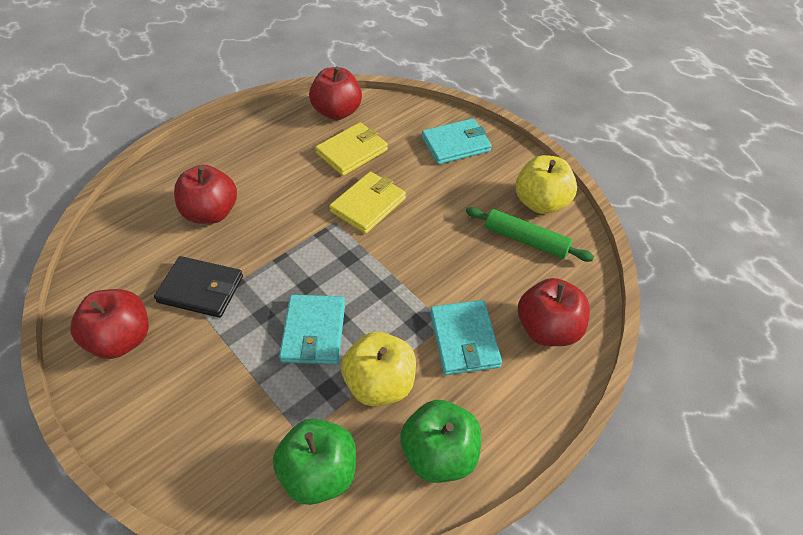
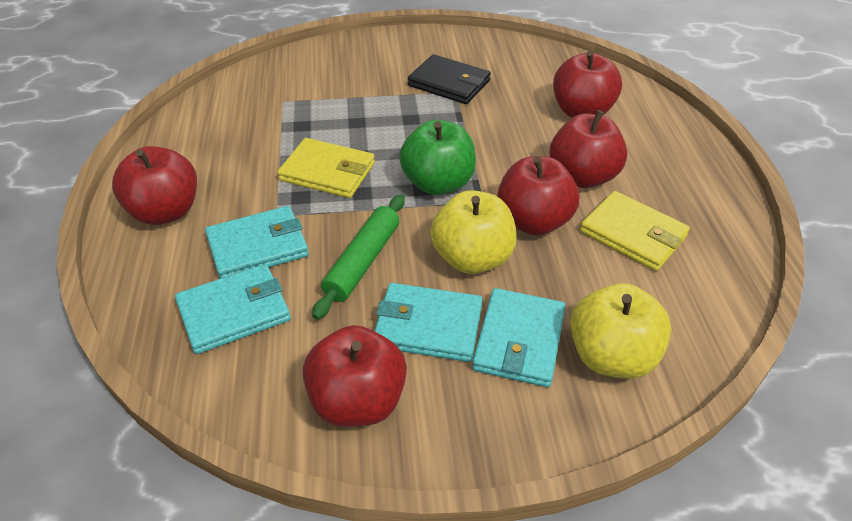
green apple: [273,418,356,505] [400,400,481,483] = 2 -> [399,120,476,195] = 1
red apple: [70,289,149,359] [174,165,237,224] [309,66,362,120] [518,278,590,346] = 4 -> [112,146,197,225] [303,325,407,427] [497,156,579,236] [550,110,627,188] [553,51,622,118] = 5
turquoise wallet: [279,295,345,364] [422,118,492,164] [430,300,502,375] = 3 -> [175,264,291,354] [205,206,309,279] [375,283,483,362] [472,288,565,387] = 4

